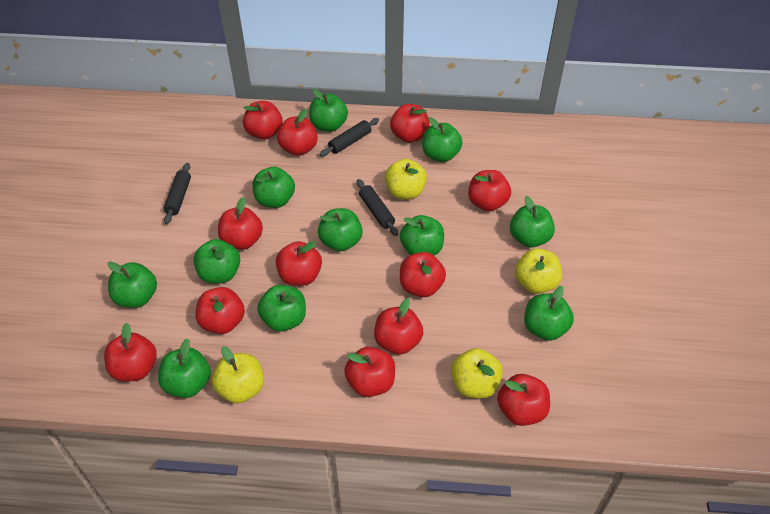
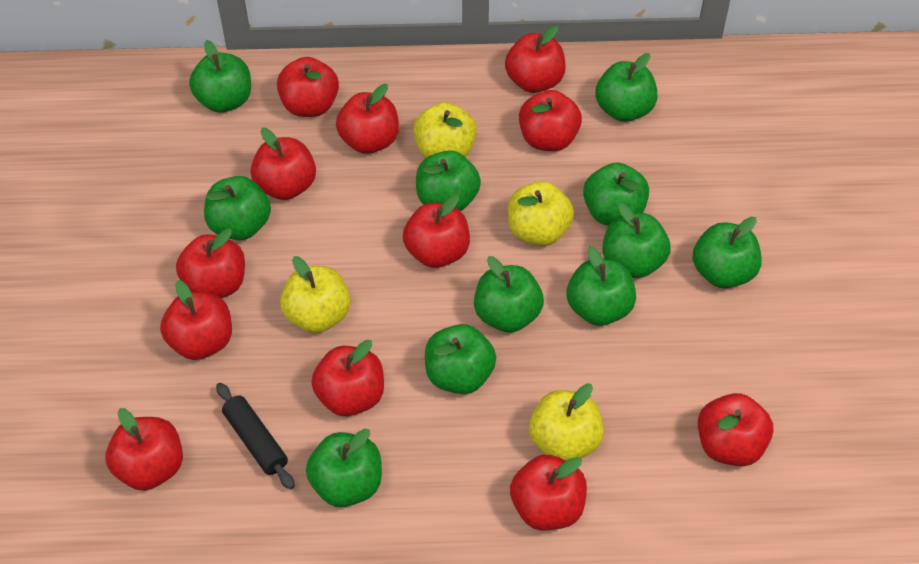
black rolling pin: [163,163,191,224] [319,118,379,157] [357,179,398,236] = 3 -> [216,383,295,490] = 1

